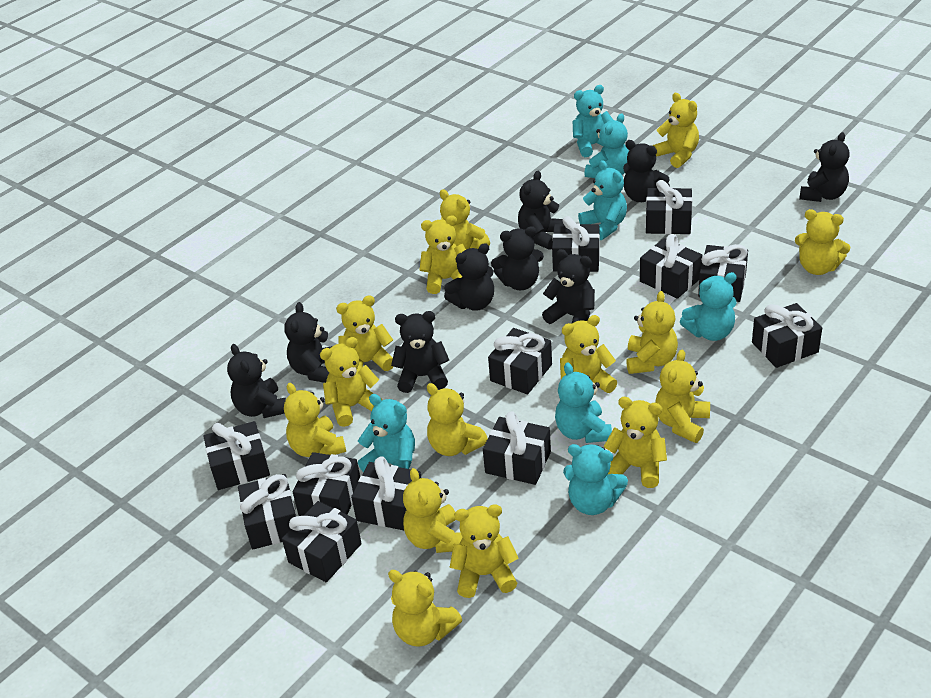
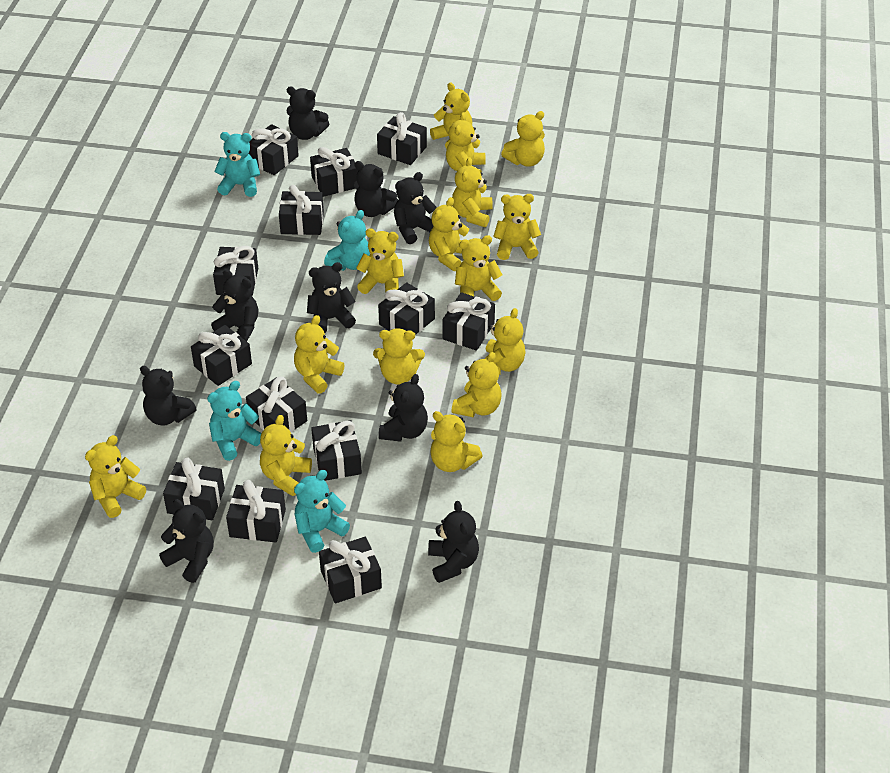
black gift: [203,421,270,490] [238,474,297,549] [282,501,362,582] [293,452,360,516] [351,456,421,530] [483,411,551,485] [488,328,552,394] [552,216,600,272] [640,234,702,299] [646,180,692,234] [698,244,748,302] [752,303,822,368] = 12 -> [163,457,225,520] [191,325,252,386] [213,246,258,296] [226,480,286,543] [246,377,307,432] [249,124,299,175] [279,185,324,235] [310,147,359,197] [311,420,362,481] [319,537,382,603] [377,112,427,165] [378,282,435,335] [443,292,495,351] = 13
turquoise teddy bear: [358,394,415,472] [555,362,612,443] [563,444,628,515] [573,85,613,157] [578,160,627,240] [584,113,629,178] [680,272,737,341] = 7 -> [207,381,262,461] [214,132,260,197] [294,470,350,553] [324,210,370,271] = 4

